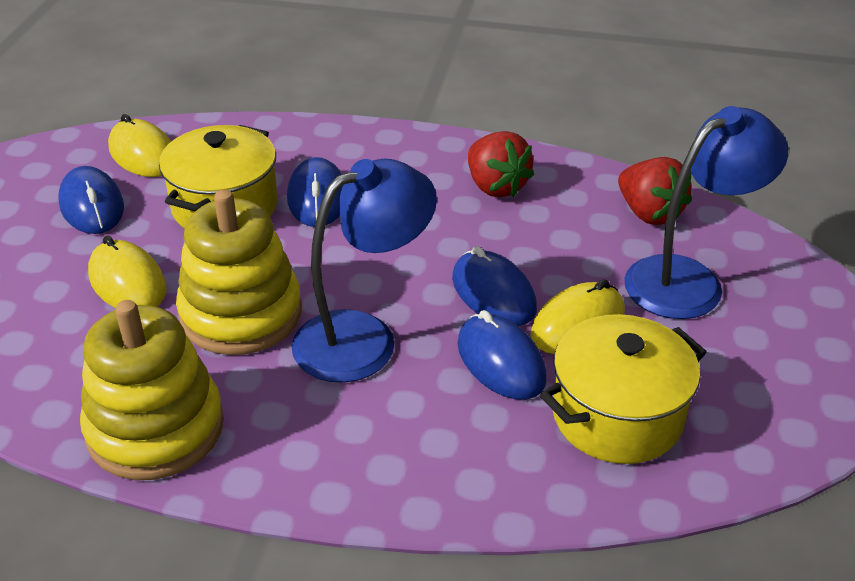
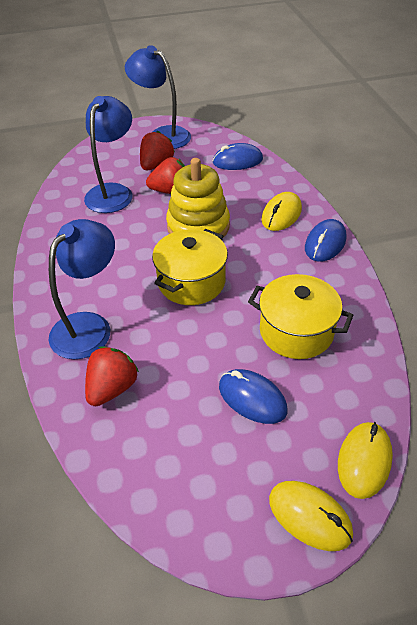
blue lamp: [292,159,437,383] [624,106,788,319] = 2 -> [49,219,115,359] [84,96,133,213] [125,45,191,149] = 3
blue mouse: [58,166,124,234] [287,157,343,227] [452,246,537,326] [457,310,547,400] = 4 -> [212,143,263,170] [219,369,287,424] [305,219,346,262] = 3
red strawberry: [468,131,534,197] [618,157,692,225] = 2 -> [85,346,139,406] [140,131,175,170] [146,157,185,194] = 3
yellow stacking toy: [80,300,224,480] [176,189,302,355] = 2 -> [166,158,230,237] = 1

